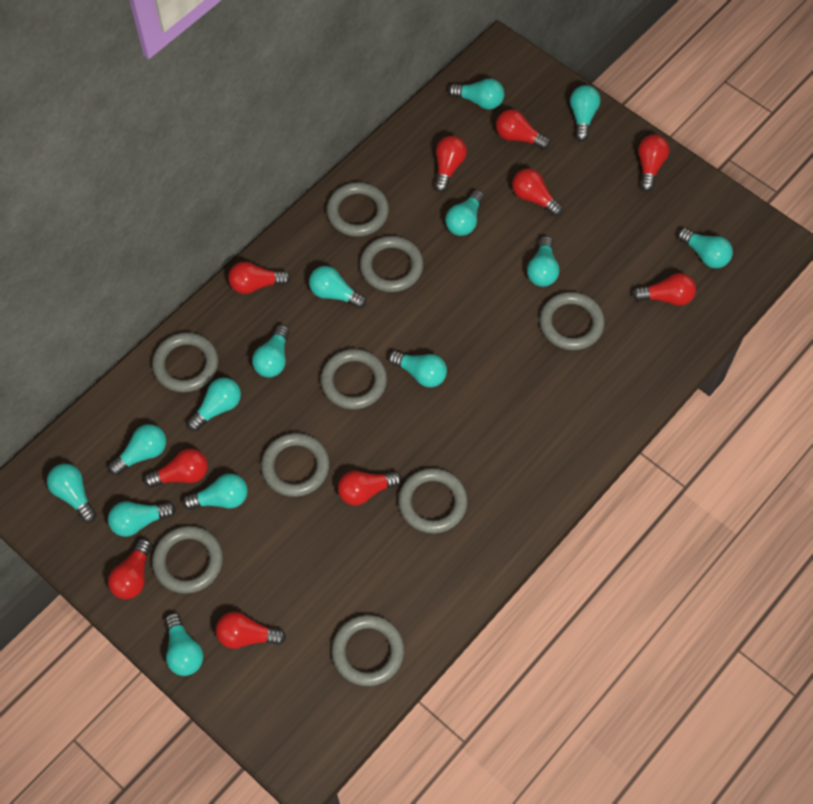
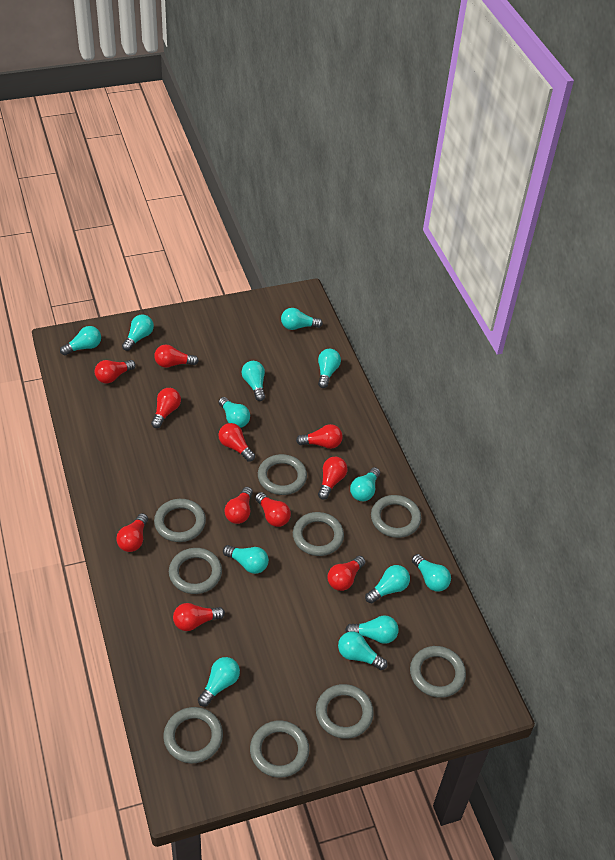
red light bulb: [108,538,152,600] [144,449,208,488] [216,612,286,649] [228,262,291,294] [338,471,402,506] [434,136,467,192] [496,109,550,150] [512,168,563,216] [632,273,696,306] [638,134,669,192] = 10 -> [95,360,136,384] [116,513,148,552] [151,388,181,428] [154,345,199,368] [173,603,225,631] [218,423,255,462] [225,487,253,524] [255,492,291,527] [296,424,343,449] [318,456,348,500] [327,556,365,591] = 11
turquoise light bulb: [47,463,97,523] [108,501,176,537] [109,424,166,475] [165,613,203,676] [183,473,248,510] [187,377,241,431] [252,325,290,378] [309,266,367,309] [389,351,447,387] [445,190,484,236] [448,78,504,110] [527,236,559,287] [570,85,600,141] [678,228,733,268] = 14 -> [60,326,101,355] [122,314,154,351] [198,657,240,707] [218,397,250,428] [223,545,269,574] [242,361,265,401] [281,308,323,330] [318,349,341,388] [338,631,387,670] [345,616,399,644] [350,467,380,501] [365,565,410,603] [412,554,451,591] = 13

